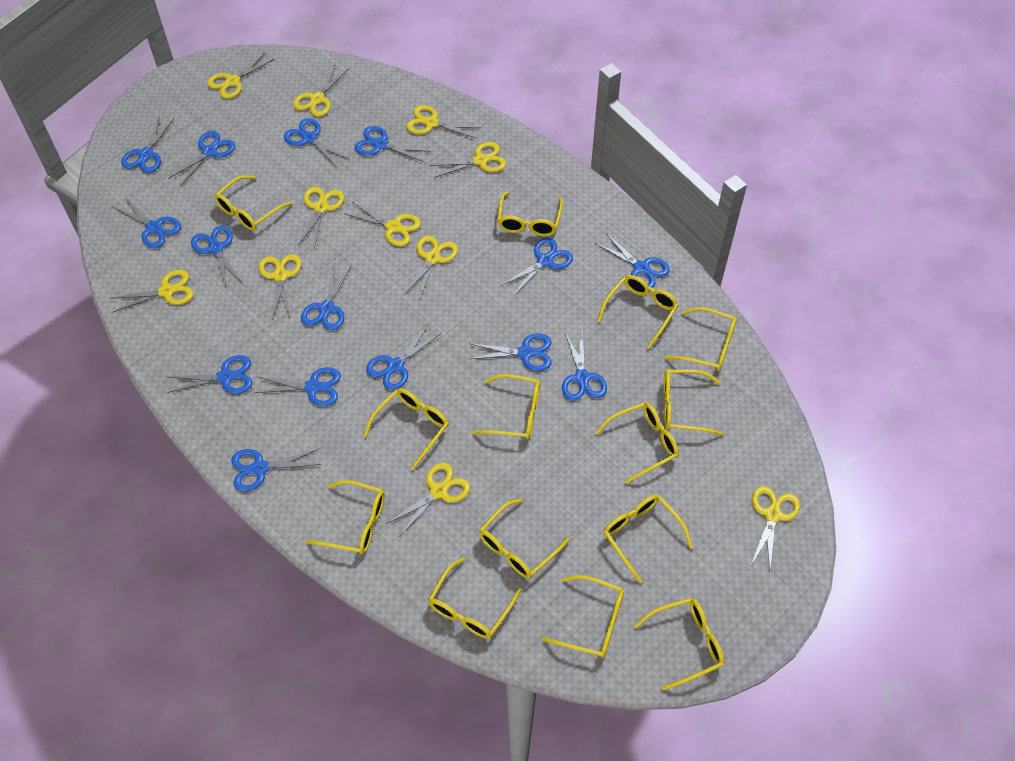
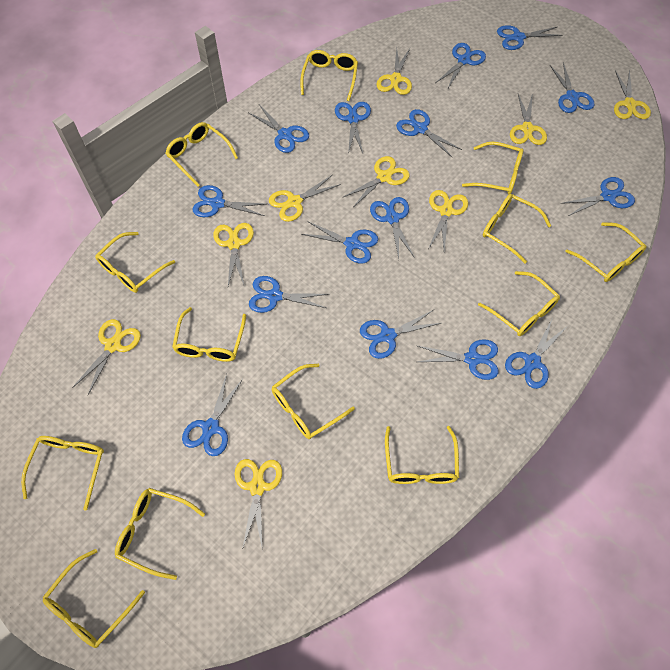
yellow glasses: [214,175,293,231] [306,480,385,554] [363,388,449,470] [428,557,521,639] [472,374,540,439] [479,499,570,579] [497,191,563,236] [542,575,624,658] [595,402,679,484] [597,275,678,349] [603,495,693,583] [634,597,724,691] [663,370,723,436] [665,307,737,371] = 14 -> [21,436,104,511] [43,549,145,648] [95,232,175,293] [115,488,205,580] [165,122,238,187] [172,307,246,362] [272,364,355,439] [300,50,358,101] [385,426,459,484] [462,142,523,195] [478,271,560,336] [483,194,551,264] [565,222,646,282] = 13
yellow scissors: [110,270,194,312] [207,53,275,99] [259,254,301,320] [293,66,348,117] [298,187,344,249] [344,202,421,246] [386,463,470,536] [403,235,458,301] [406,105,481,138] [429,142,506,178] [751,486,800,569] = 11 -> [72,319,141,395] [213,223,254,287] [235,459,282,550] [269,175,341,222] [342,156,410,207] [376,48,412,95] [429,190,468,251] [510,93,547,145] [614,70,651,119] = 9

